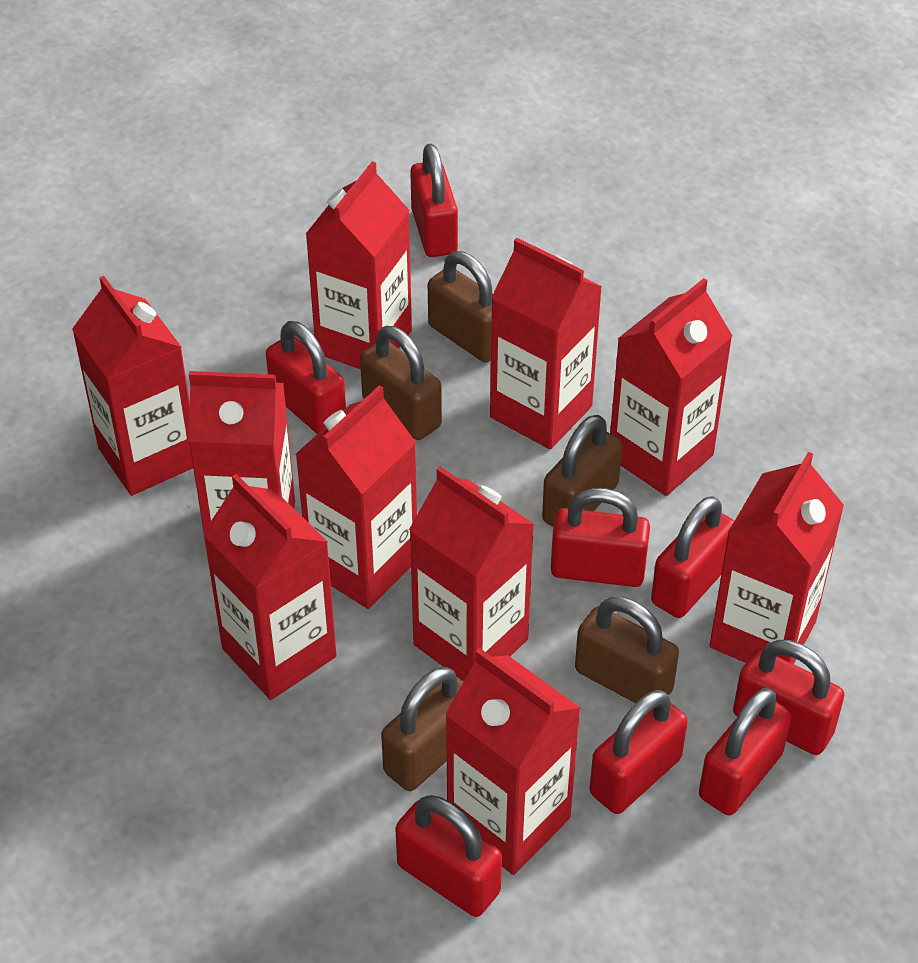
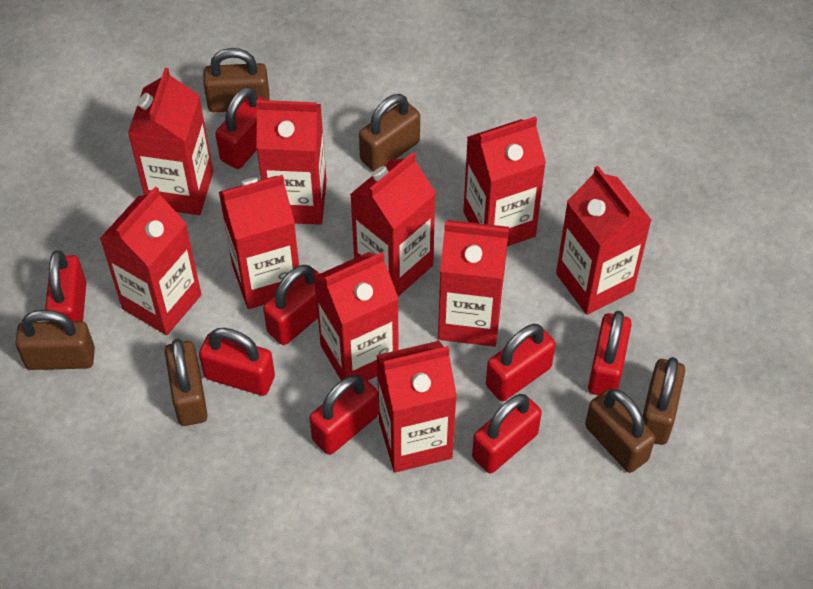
brown padlock: [360,326,442,440] [381,667,463,791] [428,251,493,362] [542,415,622,527] [575,596,679,703] = 5 -> [15,310,95,370] [165,339,208,426] [203,48,269,112] [359,94,420,172] [585,389,655,473] [643,357,685,445] = 6

